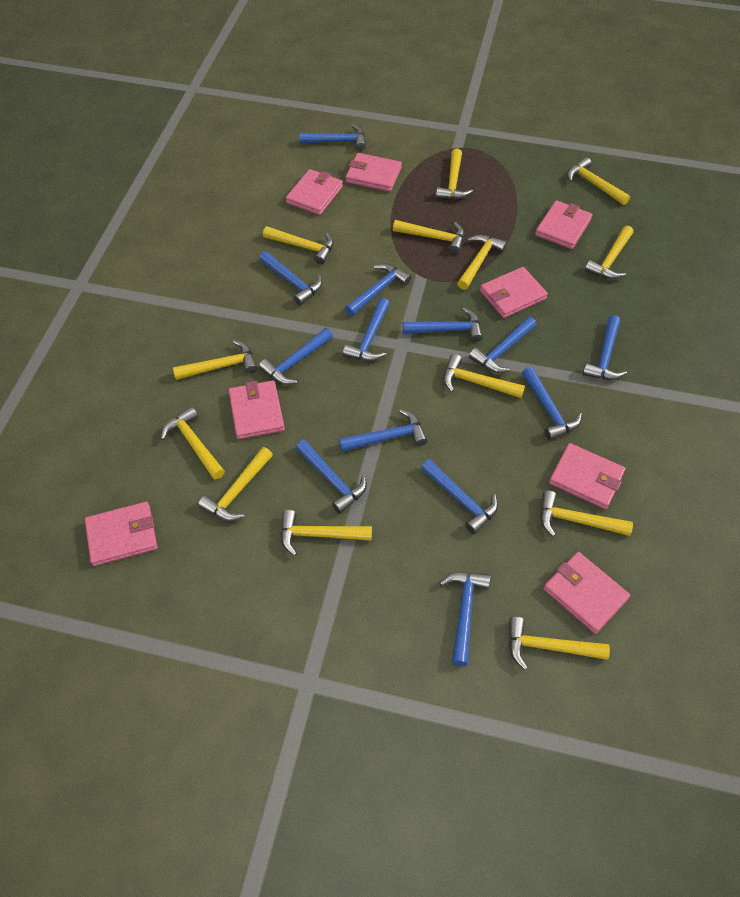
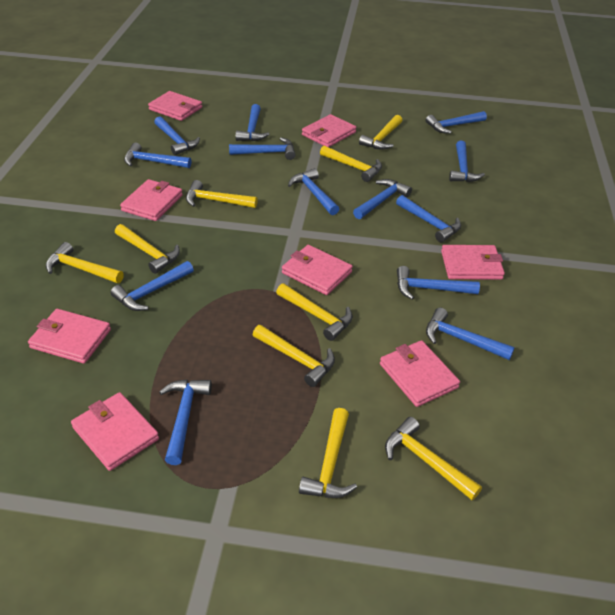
yellow hammer: [161,406,225,480] [173,340,257,380] [198,447,273,521] [263,226,334,265] [281,510,372,556] [393,220,464,254] [436,149,473,200] [443,354,525,398] [457,235,507,290] [509,617,610,670] [540,491,633,536] [567,157,630,205] [585,226,634,279] = 13 -> [46,242,124,283] [115,224,180,274] [186,180,258,208] [253,325,335,387] [276,283,353,341] [299,408,357,498] [320,146,382,182] [359,115,403,150] [385,417,482,500] = 9

